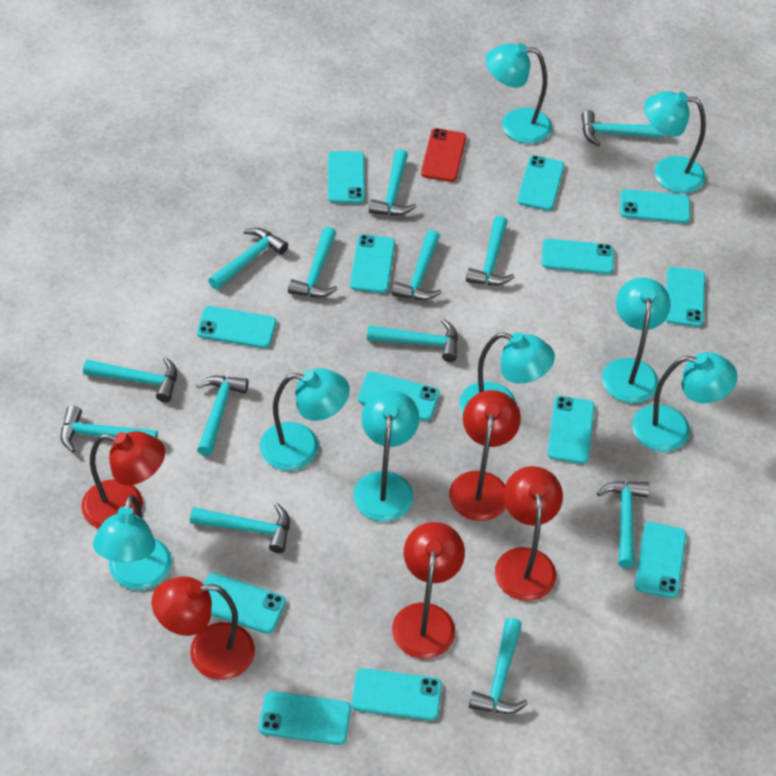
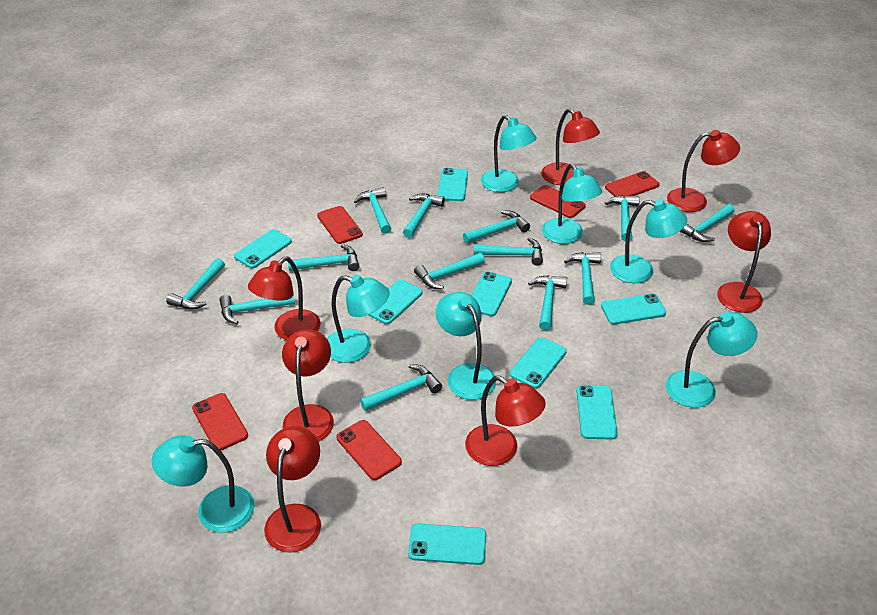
red lamp: [81,431,165,529] [152,576,255,680] [392,522,465,659] [449,390,521,521] [495,466,563,601] = 5 -> [248,256,321,340] [264,426,321,553] [282,330,334,442] [465,376,546,466] [541,109,600,185] [667,130,740,212] [717,211,771,313] = 7
red phone: [421,128,466,182] = 1 -> [192,393,248,451] [317,206,363,244] [337,420,402,480] [530,185,586,218] [605,171,660,198] = 5
turquoise lamp: [93,494,172,590] [260,368,350,471] [353,390,419,521] [459,332,555,414] [485,43,552,144] [602,277,671,403] [632,352,738,452] [644,91,706,193] = 8 -> [152,435,255,533] [327,275,390,363] [436,292,496,400] [481,115,537,192] [542,164,602,244] [610,199,687,283] [666,312,758,408] = 7
turquoise phone: [197,306,276,348] [204,573,286,634] [259,691,351,745] [328,151,365,203] [350,235,395,293] [352,668,442,721] [358,371,440,421] [517,155,564,211] [542,239,614,274] [547,396,595,464] [620,189,690,223] [635,522,686,598] [665,267,705,327] = 13 -> [234,229,292,268] [369,280,422,324] [408,524,486,565] [437,168,468,201] [471,271,512,316] [510,337,567,389] [577,385,618,440] [601,294,666,324] = 8

